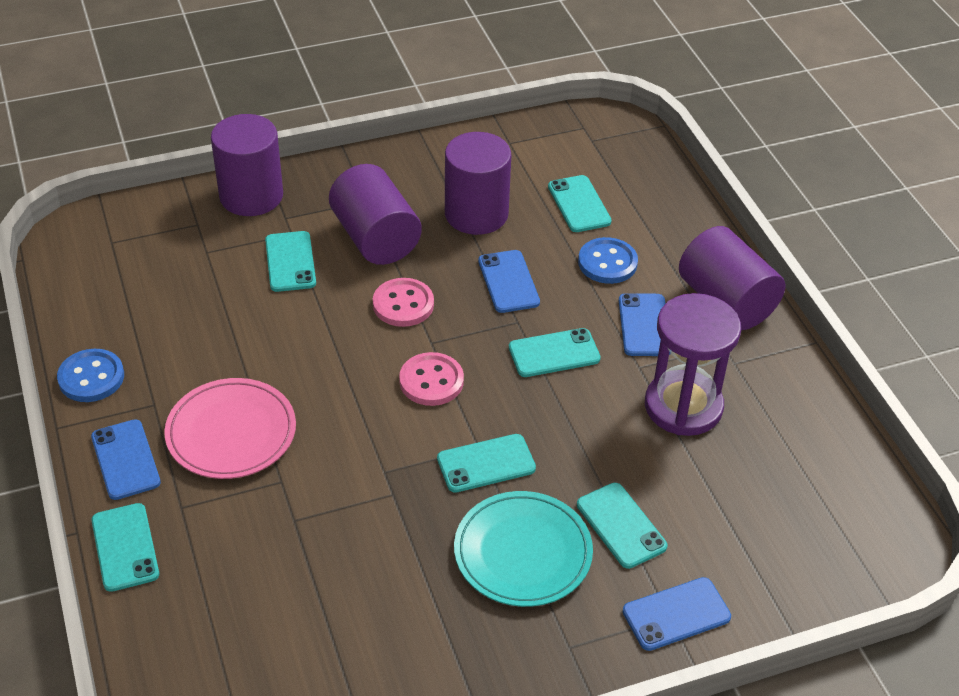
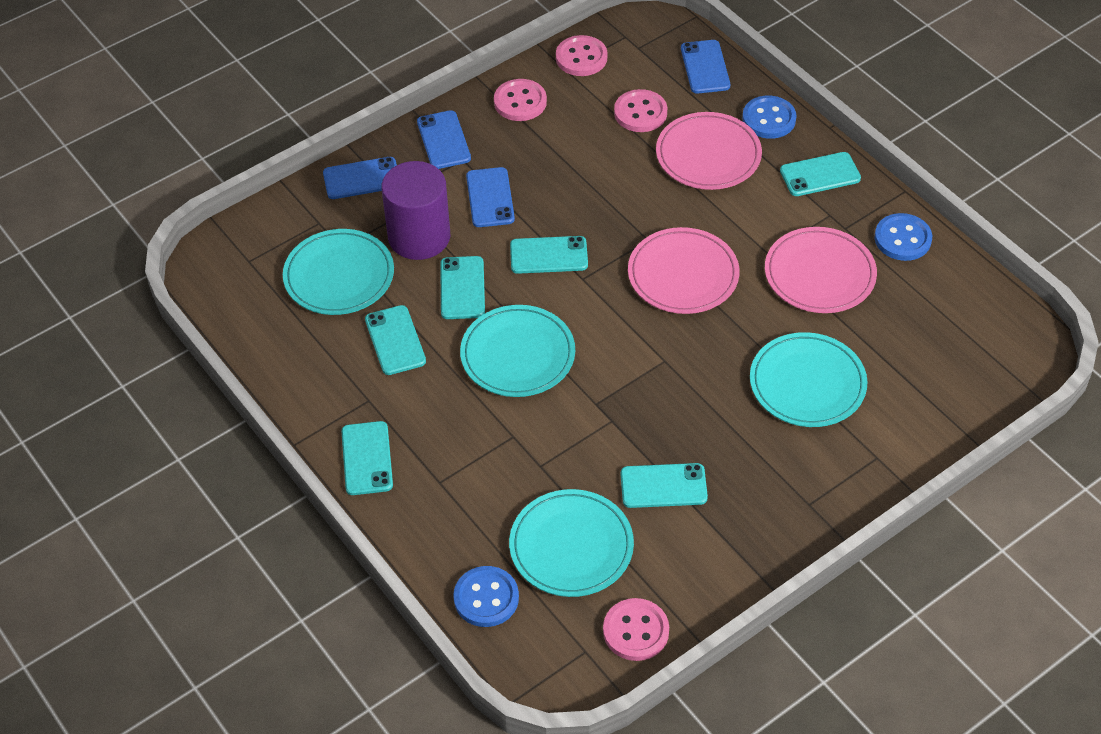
blue button: [57,349,124,402] [578,237,638,284] = 2 -> [453,566,519,627] [742,96,796,139] [874,213,932,261] = 3
pink button: [373,278,434,327] [399,352,464,406] = 2 -> [494,79,547,121] [556,35,608,76] [603,598,669,661] [614,89,667,132] = 4
pink plate: [164,378,296,479] = 1 -> [628,227,740,314] [656,112,762,190] [765,227,877,313] = 3
purple cylinder: [211,114,283,216] [329,164,422,265] [445,132,511,235] [679,226,785,330] = 4 -> [381,161,450,260] = 1
purple hourglass: [645,293,741,436] = 1 -> none = 0
turquoise plate: [454,491,593,607] = 1 -> [283,229,394,315] [460,305,575,397] [509,489,634,597] [750,332,868,427] = 4

